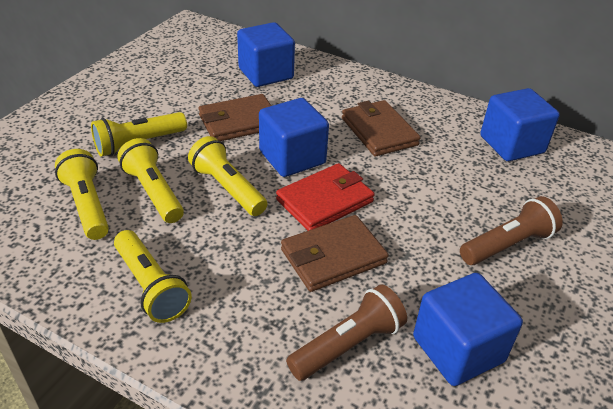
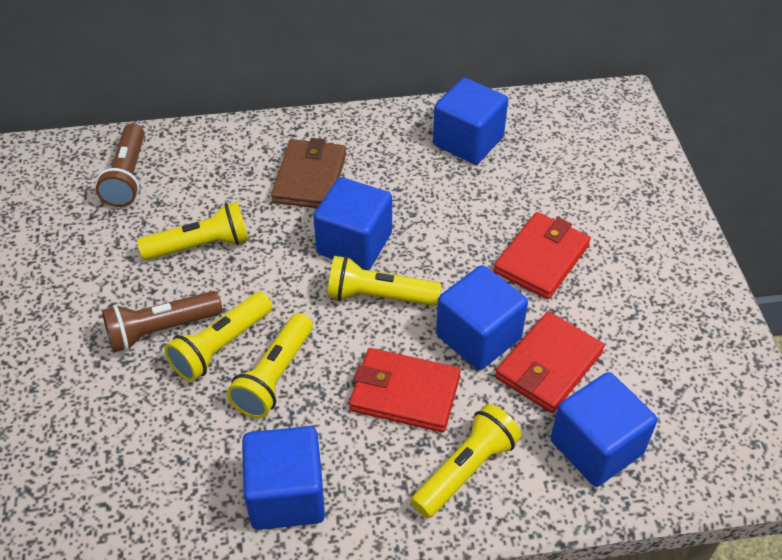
blue cube: [237,22,295,87] [259,98,329,177] [413,273,523,386] [480,88,560,161] = 4 -> [242,426,325,530] [313,177,392,270] [433,78,508,164] [436,265,528,370] [551,372,657,487] = 5
brown wallet: [199,94,271,141] [281,215,389,292] [342,100,421,157] = 3 -> [271,138,346,208] = 1
red wallet: [276,163,375,231] = 1 -> [349,348,461,432] [493,212,591,299] [495,311,605,413] = 3

